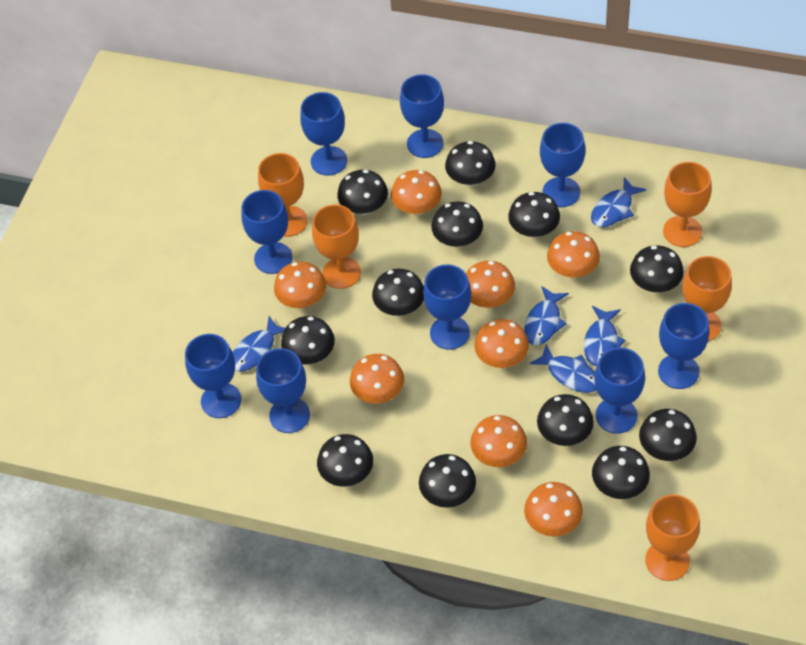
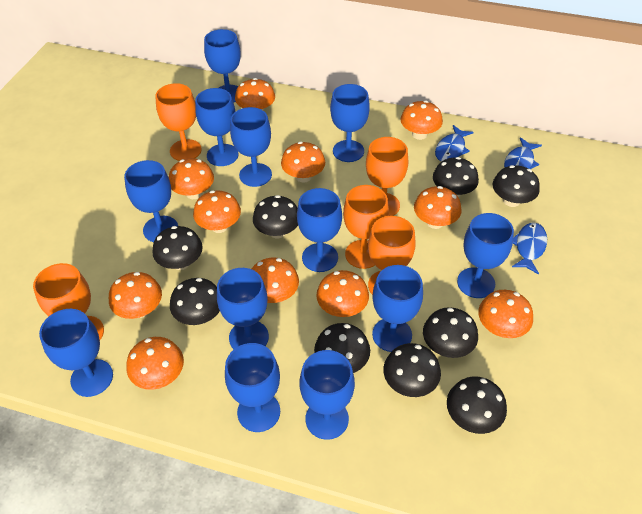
black mushroom: [281,316,335,364] [317,434,373,487] [337,170,388,215] [372,269,424,316] [419,454,476,508] [431,201,483,247] [445,141,496,186] [508,192,560,238] [537,394,594,446] [592,446,650,499] [630,245,684,292] [639,409,697,461] = 12 -> [152,226,203,270] [170,278,220,325] [253,195,298,238] [314,323,370,373] [383,343,441,397] [423,307,478,358] [433,157,479,197] [447,376,507,434] [493,165,540,207] = 9
blue fish: [233,316,285,372] [524,286,569,345] [530,344,596,393] [584,306,625,366] [591,177,647,227] = 5 -> [435,125,474,162] [504,137,542,169] [512,223,547,275] = 3
blue goblet: [185,334,241,418] [241,190,292,274] [256,348,310,433] [300,92,347,176] [400,74,444,158] [423,264,471,350] [540,123,585,207] [594,348,645,434] [658,303,710,389] = 9 -> [39,309,113,397] [124,160,178,242] [195,88,238,166] [204,29,241,103] [217,268,269,349] [225,343,280,432] [230,107,272,187] [297,188,342,272] [300,350,355,440] [330,84,370,162] [372,265,423,352] [457,213,514,298] = 12
orange mushroom: [274,262,326,308] [350,354,404,403] [391,170,442,215] [466,261,515,308] [470,415,527,467] [474,319,529,368] [524,482,583,537] [547,231,600,278] = 8 -> [109,272,162,319] [126,337,184,390] [169,158,214,199] [193,190,241,233] [235,78,275,111] [252,258,299,303] [281,142,325,183] [316,270,369,317] [401,101,443,140] [414,186,462,229] [478,290,533,338] = 11

